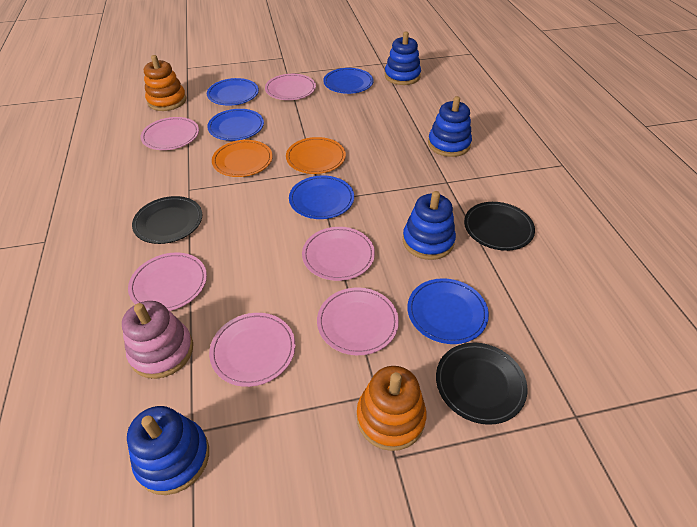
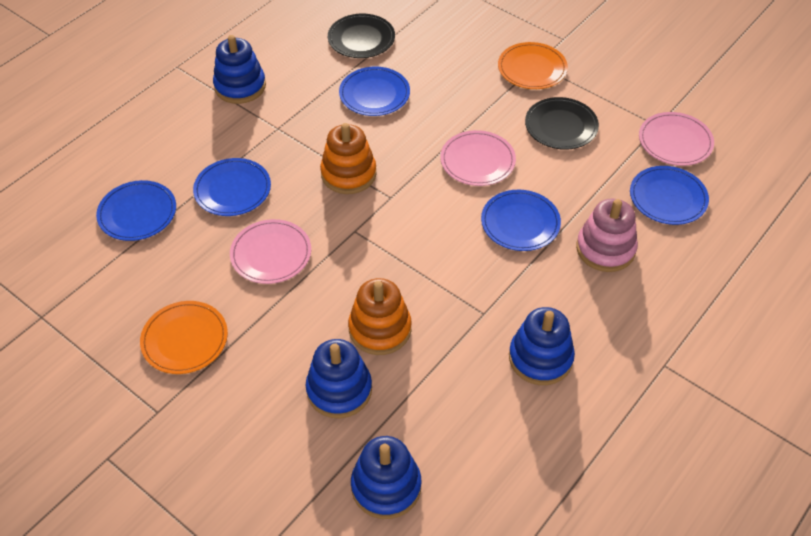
black plate: [132,196,202,244] [436,343,528,425] [464,202,535,251] = 3 -> [328,14,395,58] [525,97,599,150] = 2
pink plate: [128,252,207,311] [140,117,199,150] [209,313,295,387] [265,74,316,100] [302,227,375,281] [317,288,399,355] = 6 -> [230,219,311,284] [440,130,516,186] [639,112,714,166] = 3

